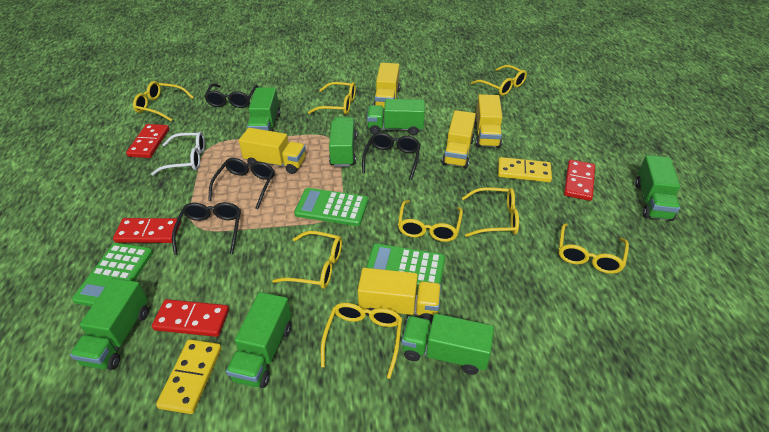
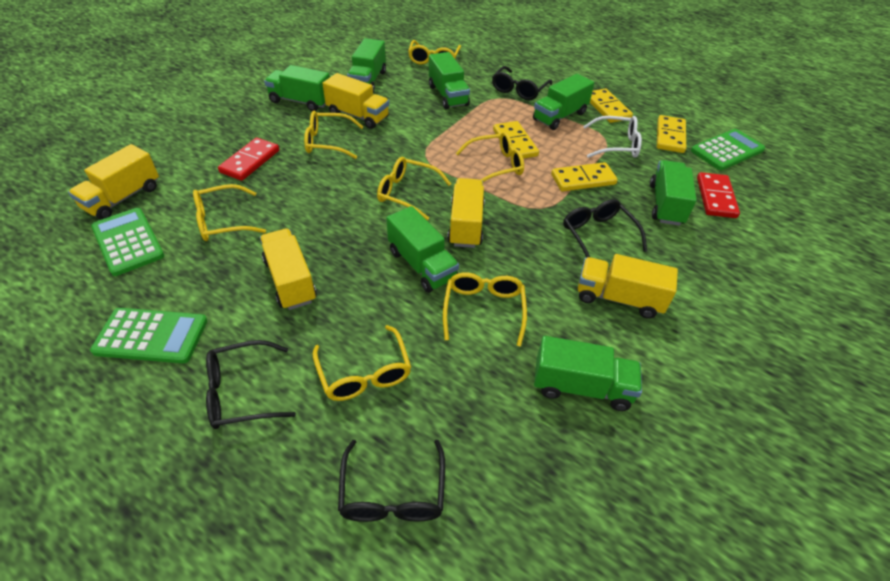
red domino: [113,218,181,243] [126,124,169,158] [152,299,229,337] [564,160,595,201] = 4 -> [218,137,279,181] [697,172,740,218] = 2
yellow domino: [156,339,222,414] [498,157,552,182] = 2 -> [493,121,539,159] [551,162,618,192] [590,88,633,123] [657,115,686,153] = 4
yellow glasses: [133,81,194,121] [272,231,342,289] [308,82,356,115] [321,303,402,379] [398,200,463,242] [462,187,519,237] [471,65,527,96] [559,223,629,274] = 8 -> [193,184,266,241] [304,111,364,159] [313,325,411,401] [377,157,451,220] [408,40,461,64] [443,273,527,347] [456,132,524,182] = 7

